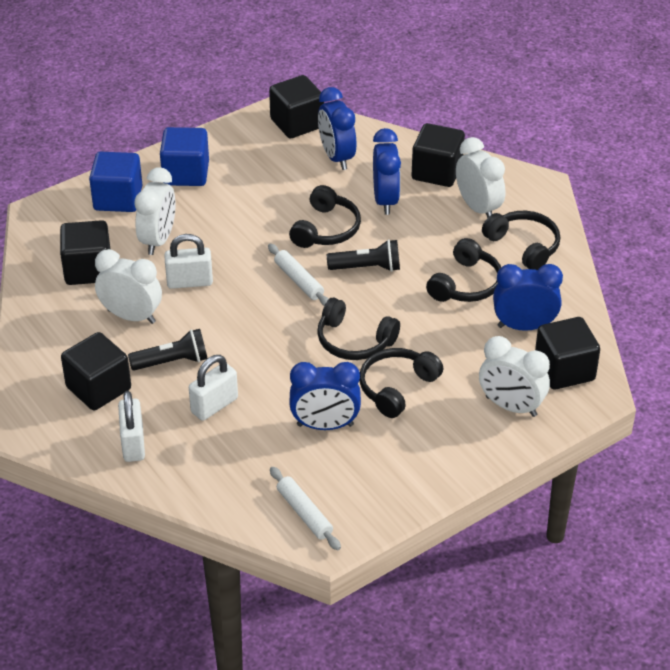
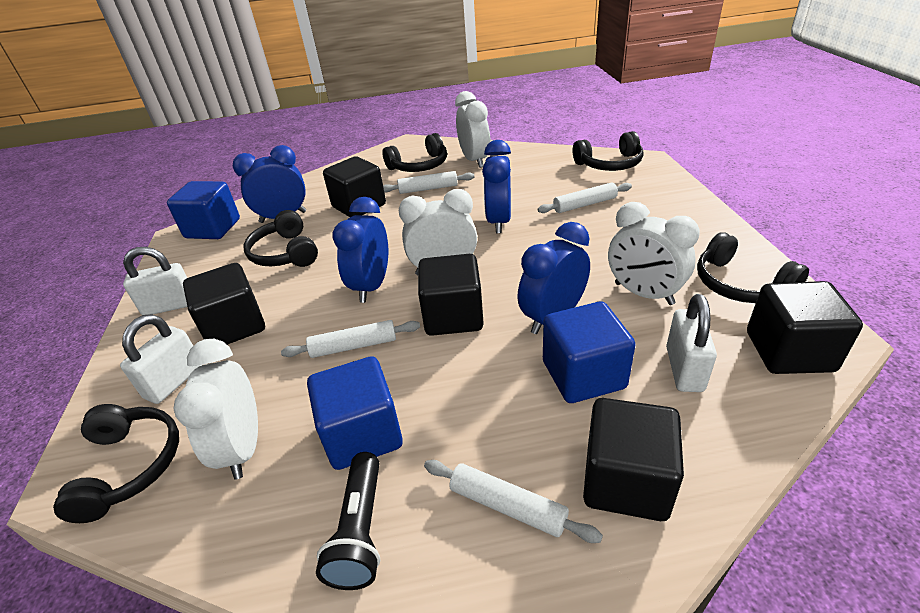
black flashlight: [128,329,208,371] [327,239,400,272] = 2 -> [316,452,380,590] = 1
blue cube: [89,151,142,212] [160,127,209,186] = 2 -> [167,181,240,239] [307,356,403,470] [543,302,635,403] = 3
white rolling pin: [268,244,329,306] [270,467,341,550] = 2 -> [281,320,420,358] [383,171,474,194] [424,460,603,543] [538,183,632,213] = 4

